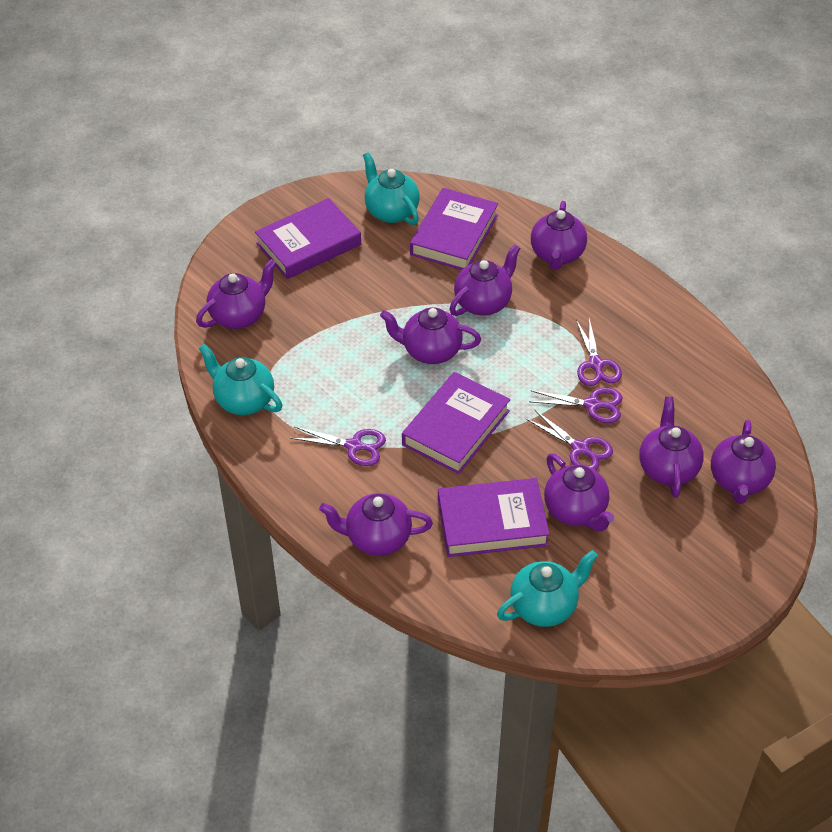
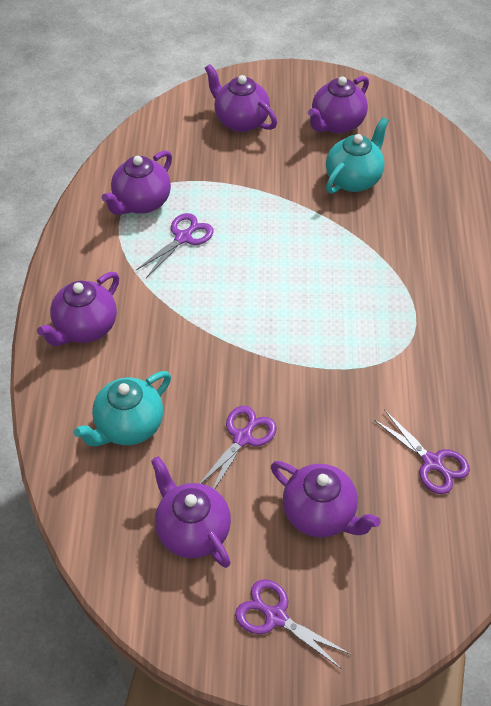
purple book: [255,198,361,279] [402,372,511,474] [410,188,498,270] [438,478,550,557] = 4 -> none = 0
purple teapot: [196,259,277,329] [319,493,433,556] [380,307,481,364] [449,244,520,316] [531,201,587,270] [544,453,614,531] [639,397,704,498] [711,420,776,504] = 8 -> [37,272,119,346] [102,150,172,215] [151,456,231,568] [205,64,277,132] [271,461,381,538] [308,76,369,134] = 6
turquoise teapot: [199,344,282,415] [363,152,420,225] [497,550,598,627] = 3 -> [74,371,171,446] [326,117,389,194] = 2

